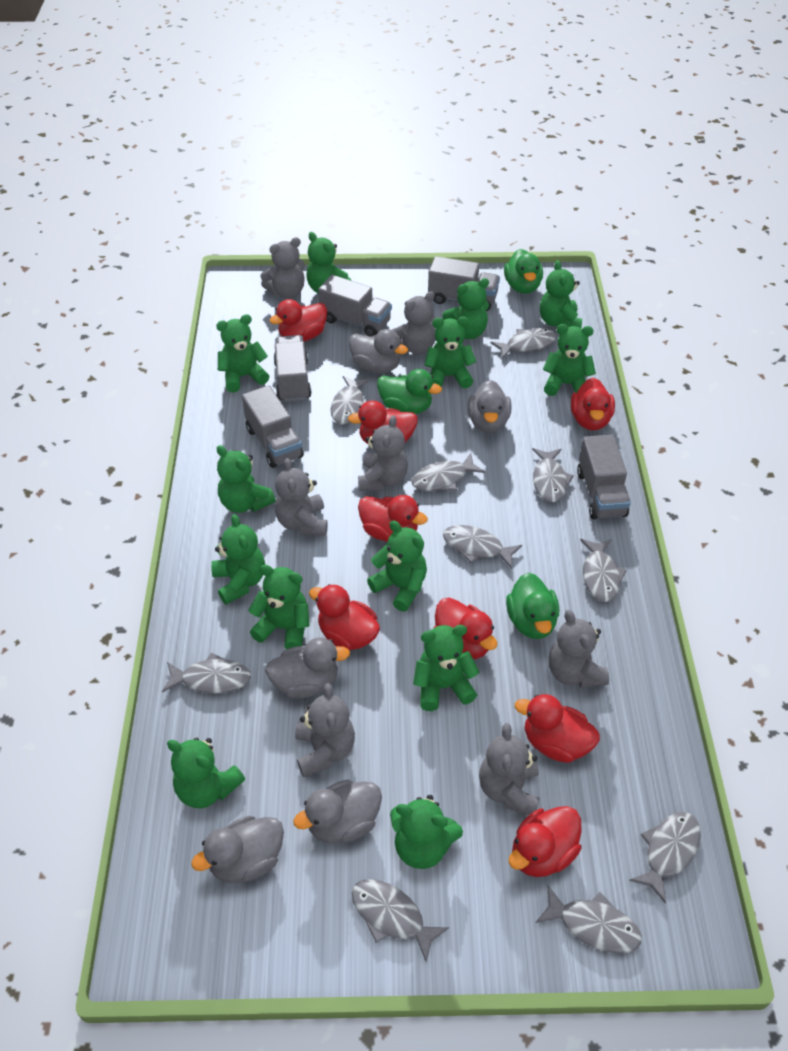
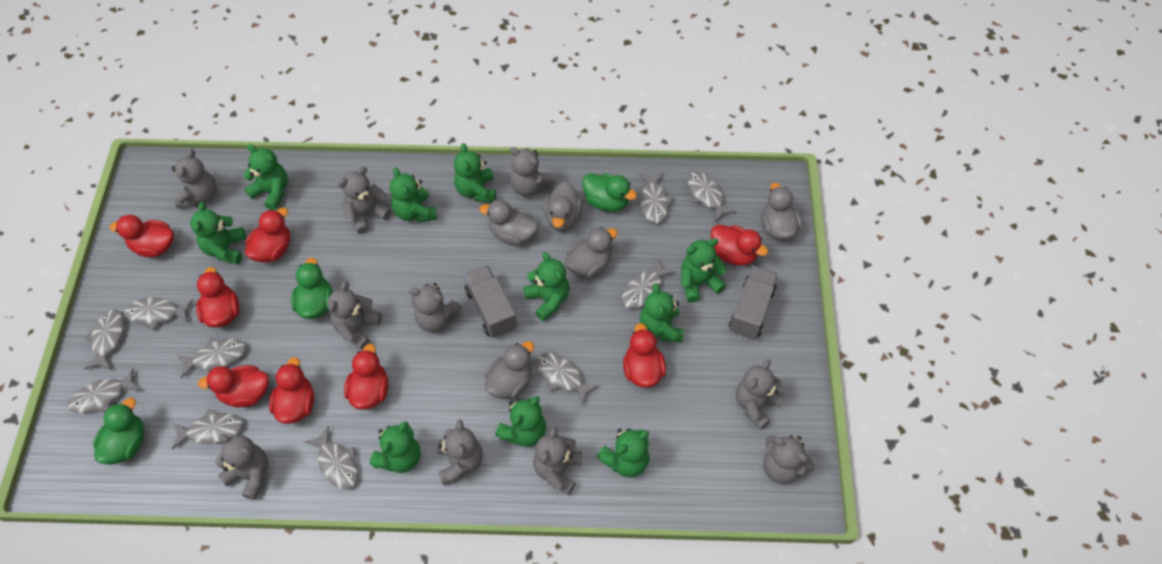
green teddy bear: [167,737,245,808] [211,514,265,605] [216,314,269,392] [217,445,276,513] [248,565,309,650] [306,232,351,294] [367,520,427,612] [390,795,463,869] [413,625,479,711] [424,316,476,389] [442,278,489,339] [540,260,582,328] [543,324,596,396] = 13 -> [190,202,246,265] [243,144,288,210] [370,421,420,473] [390,167,437,223] [454,143,496,203] [495,396,546,447] [523,252,570,321] [597,428,650,478] [640,283,684,342] [681,238,727,303] = 10
grey teddy bear: [260,237,305,298] [275,458,328,536] [295,683,355,777] [358,416,408,491] [392,291,436,355] [479,723,539,815] [549,610,609,688] = 7 -> [172,149,217,208] [215,434,268,500] [328,281,382,350] [338,167,392,234] [409,283,462,333] [437,420,483,485] [510,147,555,197] [533,427,582,495] [736,359,784,430] [763,435,815,484] = 10
grey truck: [242,385,304,468] [274,335,312,402] [318,275,392,337] [428,256,500,311] [577,434,631,520] = 5 -> [464,265,517,338] [729,266,778,339] = 2

